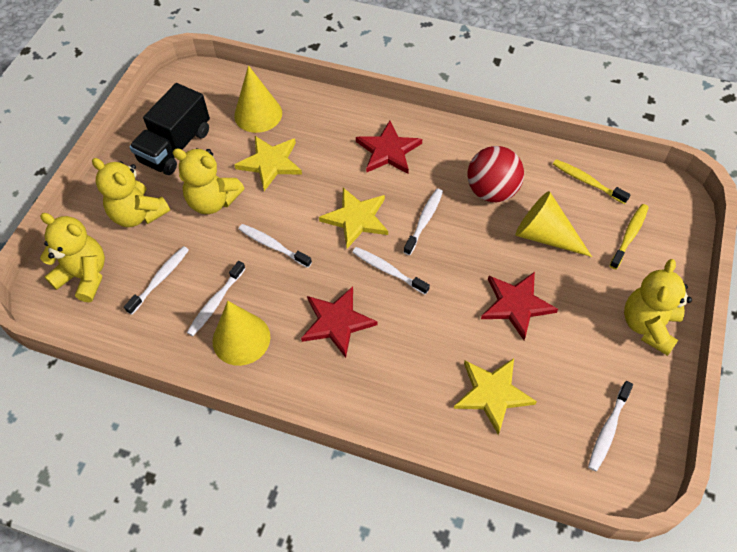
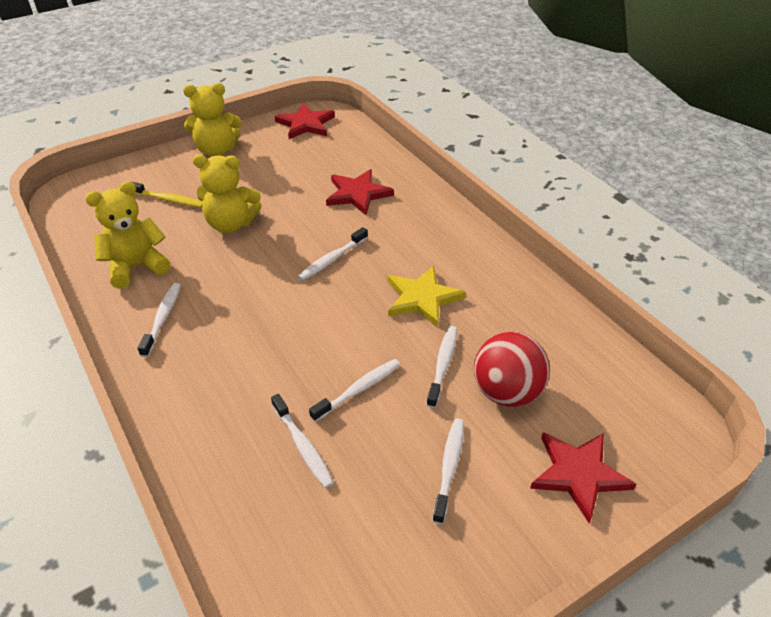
black truck: [129,83,210,175] = 1 -> none = 0
yellow cone: [213,301,270,366] [234,65,282,133] [515,191,592,257] = 3 -> none = 0
yellow star: [234,136,302,191] [319,188,388,248] [454,358,537,435] = 3 -> [388,266,466,327] = 1
yellow teddy bear: [40,213,105,302] [92,158,170,227] [172,148,244,214] [624,259,692,356] = 4 -> [85,181,170,289] [183,83,242,156] [193,154,262,233] = 3
yellow toothbrush: [553,159,630,204] [609,204,649,269] = 2 -> [131,181,202,208] = 1

